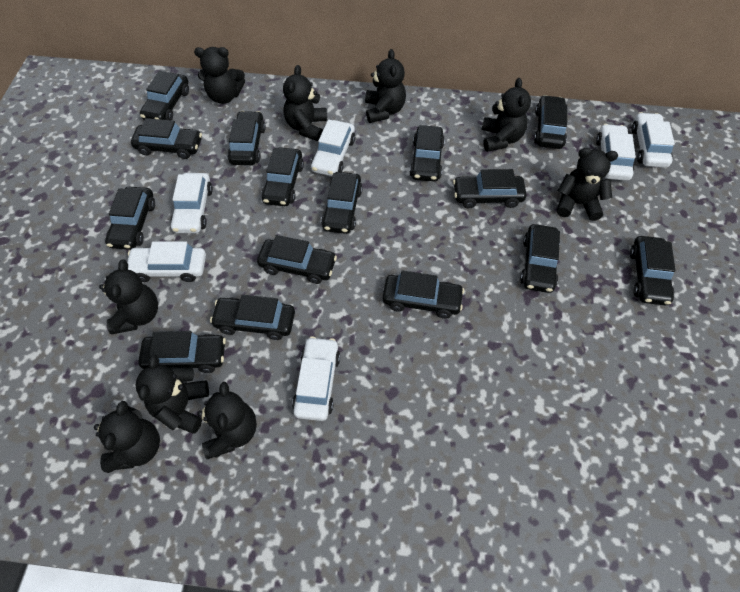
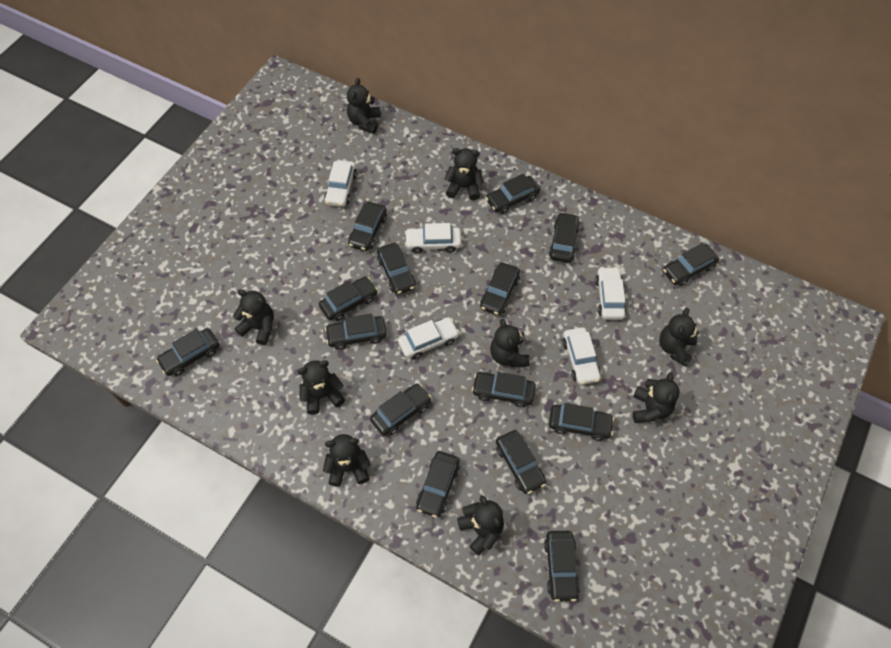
white car: [127,242,206,282] [170,173,213,233] [292,336,340,421] [311,120,355,176] [596,124,636,181] [631,112,675,168] = 6 -> [324,160,357,207] [398,317,460,360] [405,223,461,254] [562,327,601,385] [595,267,626,320] = 5

